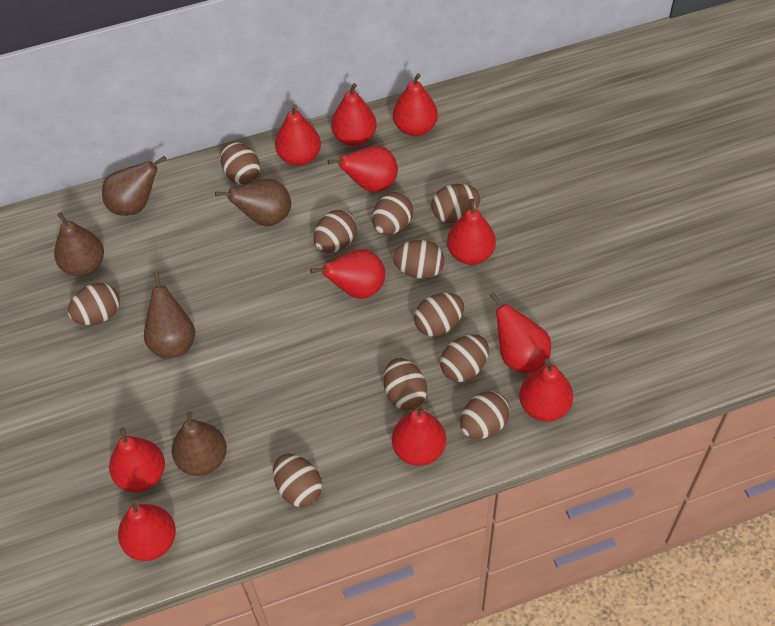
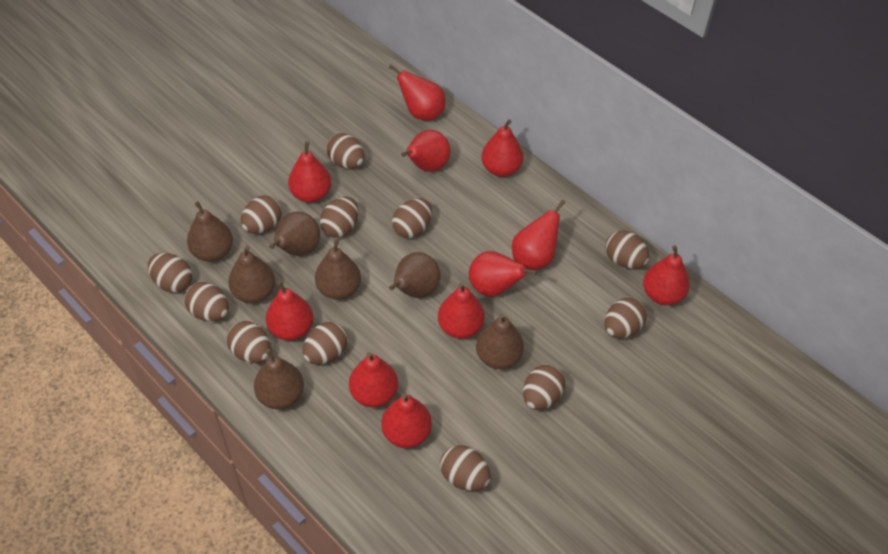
brown egg: [68,283,120,325] [220,142,260,185] [273,454,322,507] [314,210,357,253] [372,192,413,235] [384,358,427,410] [392,240,444,279] [414,293,464,337] [431,184,481,223] [440,335,489,382] [460,391,510,439] = 11 -> [148,253,192,293] [184,282,229,322] [227,321,271,363] [241,195,282,234] [302,322,348,365] [320,197,358,238] [326,133,365,169] [392,198,432,238] [440,445,491,491] [523,365,565,410] [604,298,647,339] [605,231,650,269] = 12
brown pear: [54,212,104,276] [102,156,166,216] [144,271,195,359] [172,411,227,476] [215,179,291,226] = 5 -> [187,201,233,262] [228,246,275,304] [254,349,304,409] [269,211,320,256] [315,239,361,300] [389,252,440,298] [476,314,524,369] = 7

